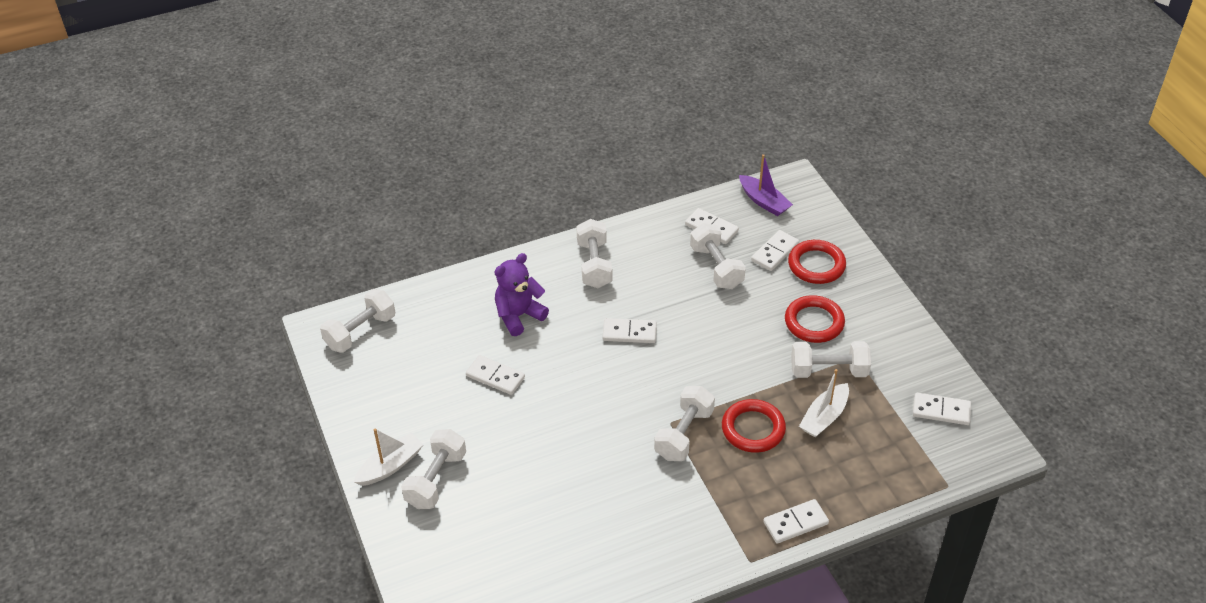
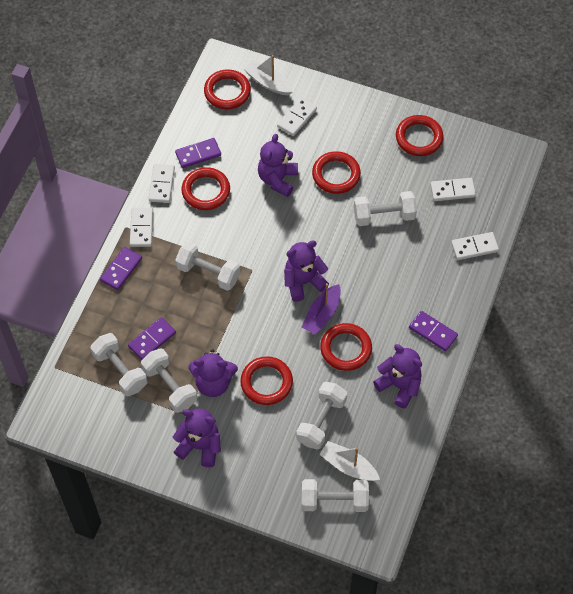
purple domino: none = 0 -> [100,247,142,290] [128,317,176,360] [175,138,221,168] [409,311,458,351] = 4
purple teddy bear: [495,253,549,336] = 1 -> [173,408,221,467] [189,350,238,397] [258,134,298,197] [284,240,329,302] [373,344,422,408] = 5
red ring: [722,399,786,453] [785,295,845,343] [788,240,846,284] = 3 -> [181,167,230,210] [204,70,251,109] [240,356,293,405] [312,151,361,194] [320,323,372,371] [396,115,443,156] = 6
white domino: [466,355,525,395] [602,318,657,343] [685,208,739,244] [751,230,799,271] [763,499,829,543] [913,393,971,425] = 6 -> [130,208,153,247] [148,164,175,203] [277,98,317,136] [430,178,476,201] [451,232,499,260] = 5

